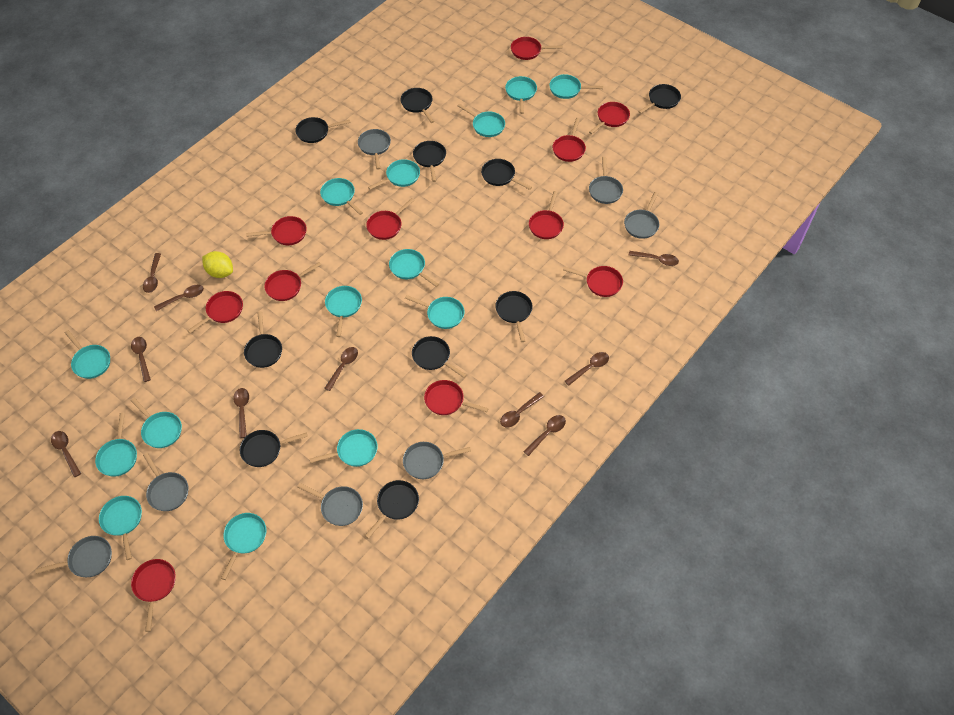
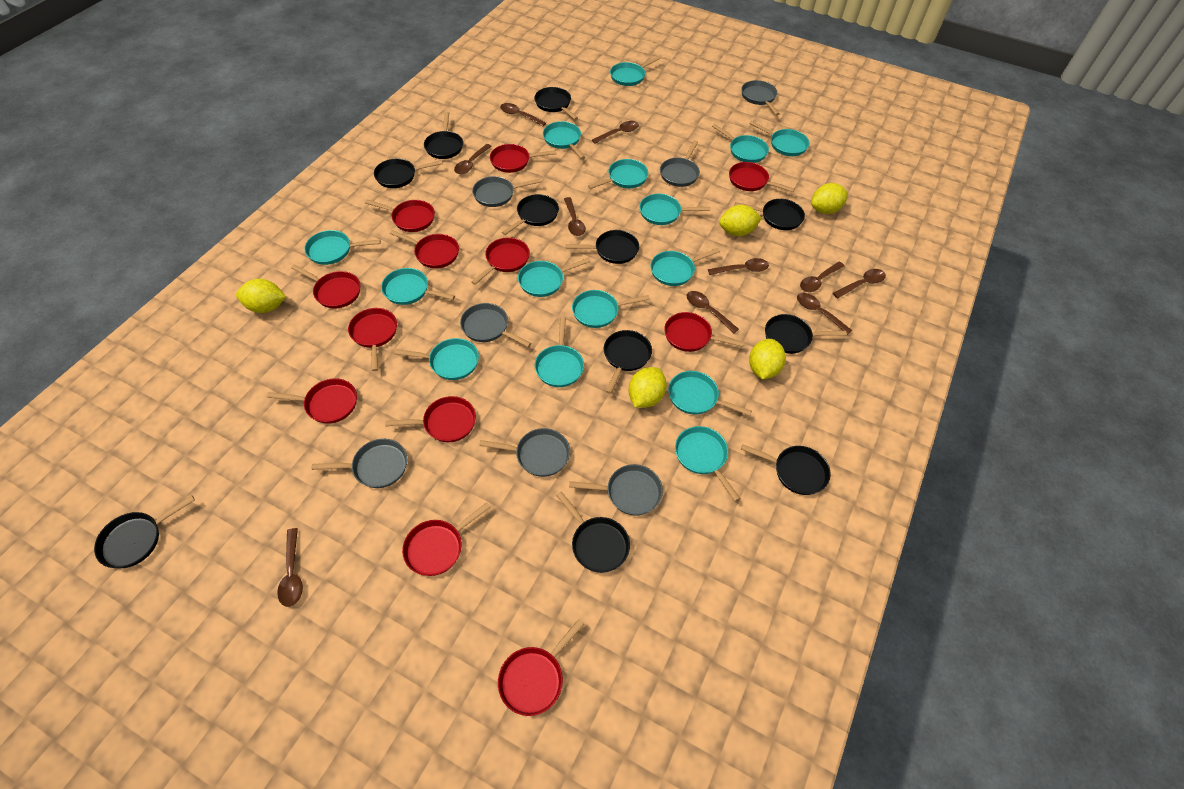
black pan: [240,430,308,467] [244,311,282,368] [295,117,350,143] [365,480,419,539] [401,88,434,123] [412,336,467,378] [413,141,446,182] [481,159,532,190] [495,291,533,342] [638,84,681,114] = 10 -> [94,495,195,568] [374,159,442,188] [424,112,463,159] [502,194,559,235] [534,87,578,120] [556,491,630,573] [566,230,639,264] [604,330,652,394] [734,199,805,230] [741,444,831,495] [765,314,847,354] = 11
red pan: [131,559,176,632] [187,291,243,333] [246,216,307,245] [264,262,321,301] [366,198,414,240] [424,380,489,415] [511,37,563,60] [529,191,564,239] [553,118,586,162] [563,266,623,297] [589,102,630,134] = 11 -> [267,378,357,424] [291,264,361,309] [348,308,397,371] [365,200,435,232] [385,396,476,442] [390,230,459,268] [402,502,491,576] [471,237,530,285] [490,144,557,173] [498,619,584,716] [664,312,745,352] [729,162,795,192] = 12
turquoise pan: [65,330,110,379] [95,413,137,477] [99,496,142,560] [131,398,182,448] [221,513,266,580] [310,429,378,467] [320,178,363,215] [325,286,362,337] [368,159,420,190] [389,249,439,287] [405,295,464,329] [458,104,505,137] [505,76,537,114] [549,74,603,99] = 14 -> [304,230,381,265] [381,268,455,305] [394,338,479,380] [518,258,591,297] [535,317,584,387] [543,121,585,159] [572,290,650,328] [588,159,648,189] [610,56,661,86] [639,194,710,225] [650,248,720,286] [668,371,752,416] [675,426,740,501] [712,124,769,163] [749,121,809,156] = 15
yellow lemon: [202,251,233,278] = 1 -> [236,279,286,313] [628,367,667,408] [719,205,762,236] [749,339,786,379] [811,183,848,214] = 5

